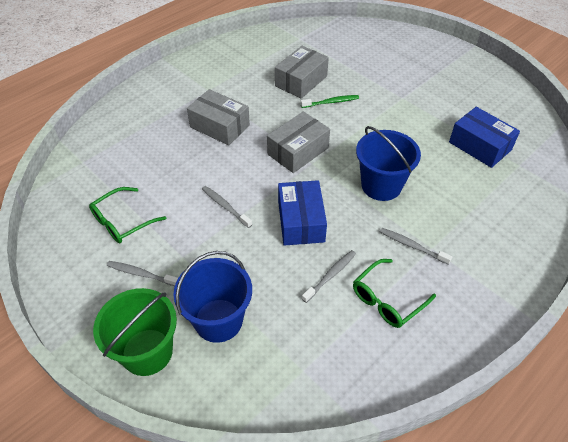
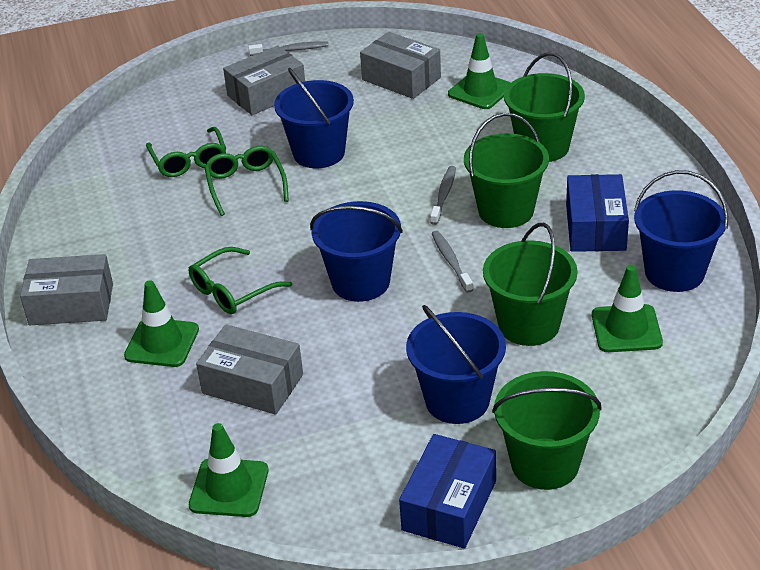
blue bucket: [173,251,252,343] [356,126,421,201] = 2 -> [274,68,354,168] [310,201,403,302] [406,305,506,424] [634,170,728,292] = 4
green bucket: [93,288,177,376] = 1 -> [464,113,549,228] [483,223,578,346] [492,371,602,490] [504,53,585,162] = 4
green glasses: [89,187,166,243] [353,259,436,328] = 2 -> [146,127,226,177] [189,247,292,314] [204,146,289,216] = 3
green toothbrush: [301,95,359,108] = 1 -> none = 0
green traffic cone: none = 0 -> [124,280,199,367] [189,423,268,517] [448,33,511,109] [592,265,663,352] = 4
grey box: [187,89,250,145] [267,111,330,173] [275,46,329,99] = 3 -> [20,254,113,325] [196,324,303,415] [223,45,305,115] [360,32,441,99] = 4
grey toothbrush: [107,261,178,286] [202,186,252,228] [302,250,356,303] [380,228,452,265] = 4 -> [248,41,329,56] [430,166,456,225] [431,230,473,293] = 3

